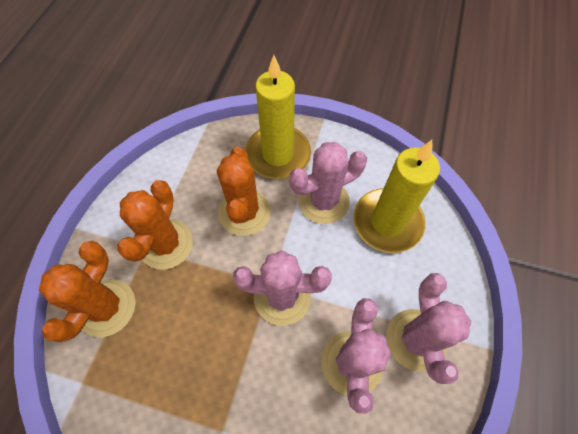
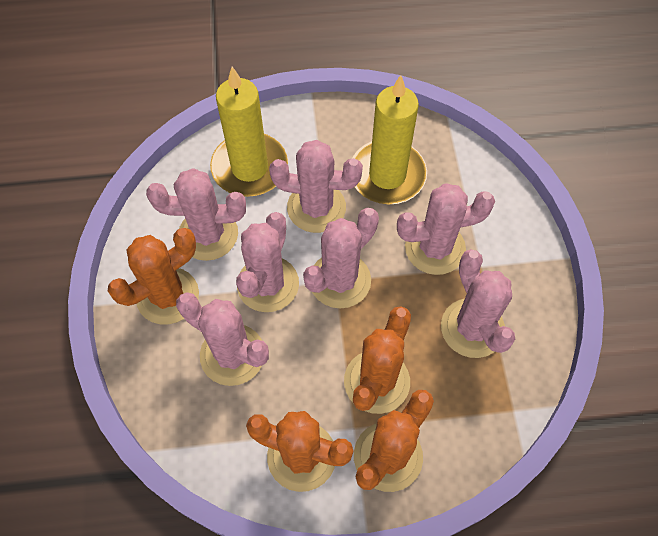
orange cactus: [39,241,135,342] [117,180,193,270] [217,147,271,236] = 3 -> [108,228,199,324] [246,411,354,492] [344,306,411,414] [354,390,434,492] = 4
pink cactus: [233,250,332,326] [289,142,367,224] [321,298,391,414] [386,273,471,384] = 4 -> [146,168,246,261] [176,292,269,386] [236,212,299,312] [269,140,363,233] [303,208,379,308] [397,183,495,275] [441,249,515,358] = 7

